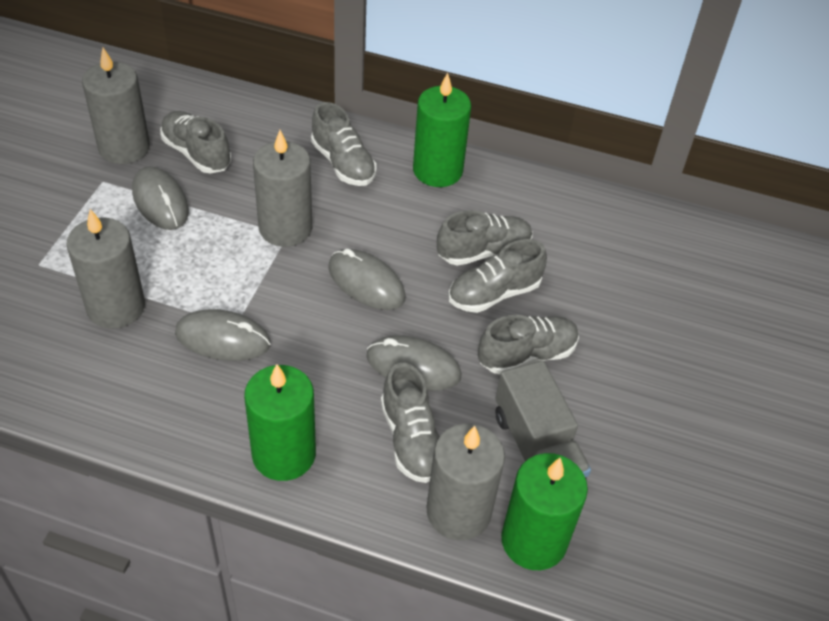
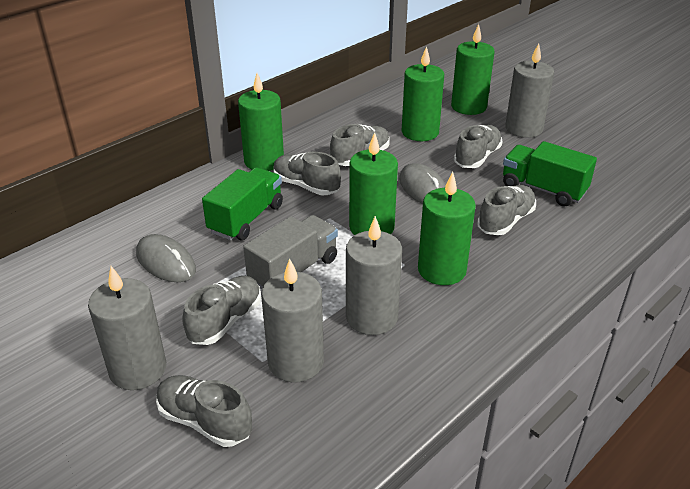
green candle: [244,364,316,481] [413,72,471,187] [501,453,588,570] = 3 -> [238,73,284,171] [349,132,398,235] [401,46,444,141] [418,172,476,285] [451,24,495,115] = 5
green truck: none = 0 -> [202,167,283,240] [503,141,597,206] = 2
grey mouse: [132,166,189,230] [175,309,271,361] [328,248,406,310] [367,335,461,391] = 4 -> [136,234,196,282] [399,163,446,204] = 2

